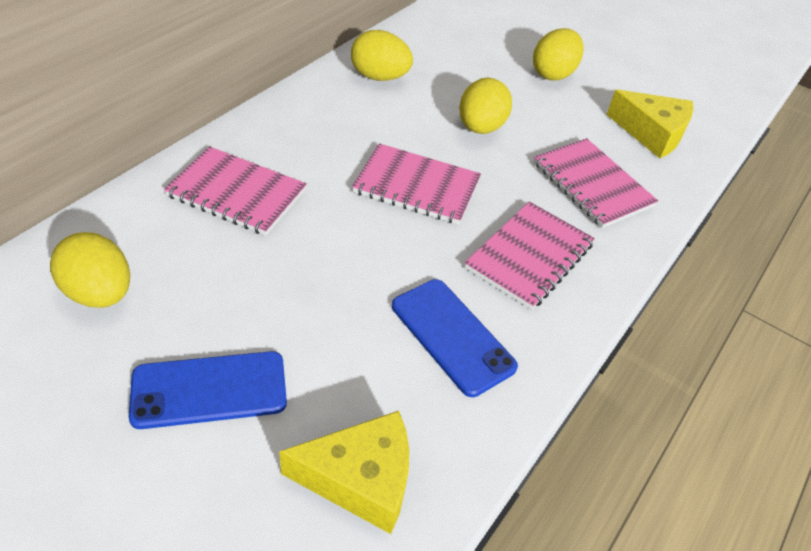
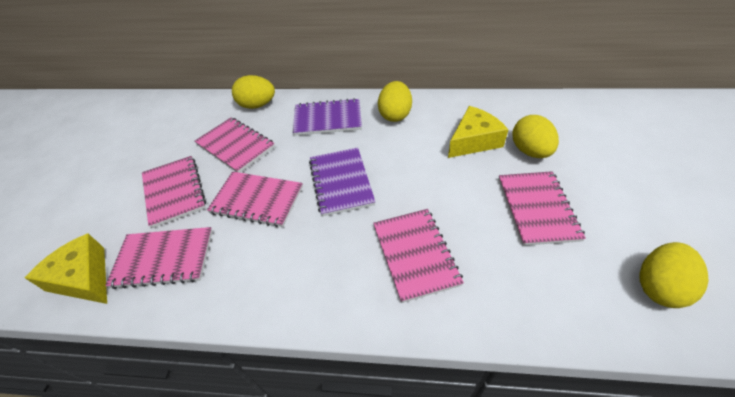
blue phone: [129,351,287,429] [392,279,518,397] = 2 -> none = 0
pink notebook: [164,147,307,235] [352,143,481,225] [465,201,595,310] [534,138,658,228] = 4 -> [105,227,213,289] [142,156,206,228] [195,117,275,173] [207,172,303,227] [373,209,464,303] [498,171,586,246] = 6
purple notebook: none = 0 -> [293,98,362,136] [309,147,375,216] = 2

